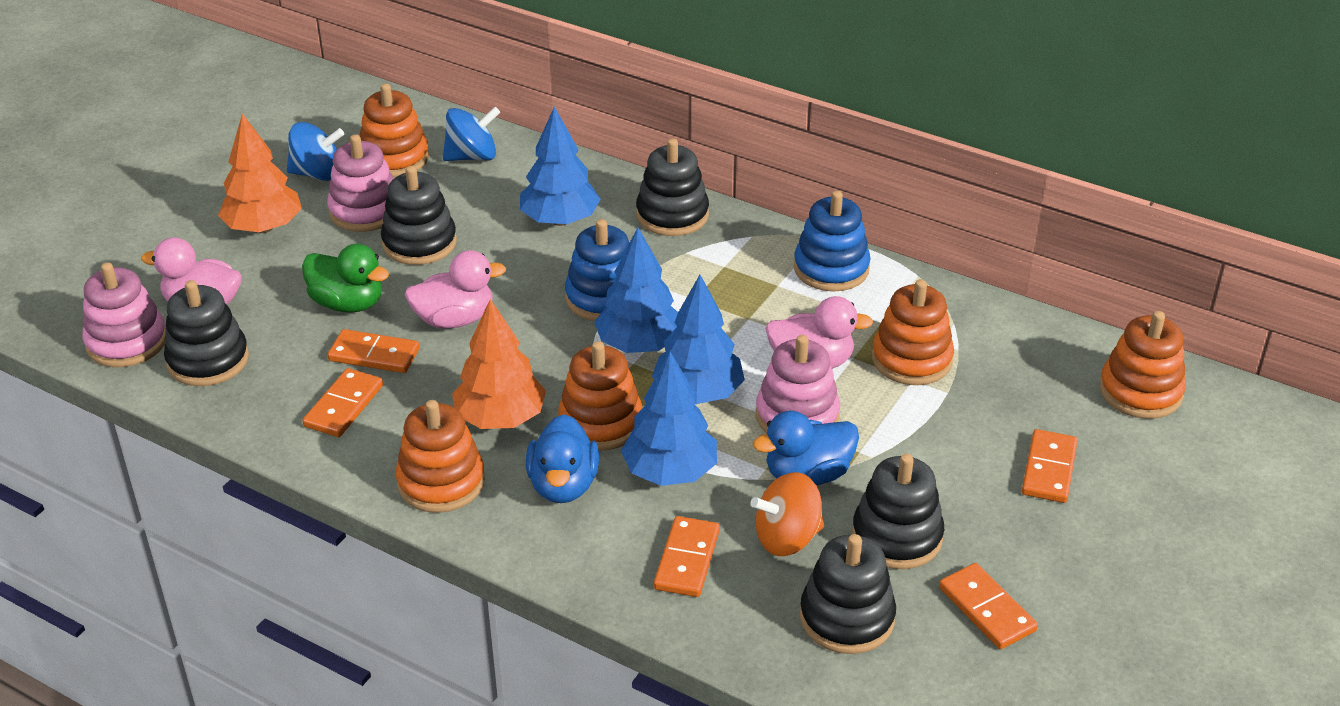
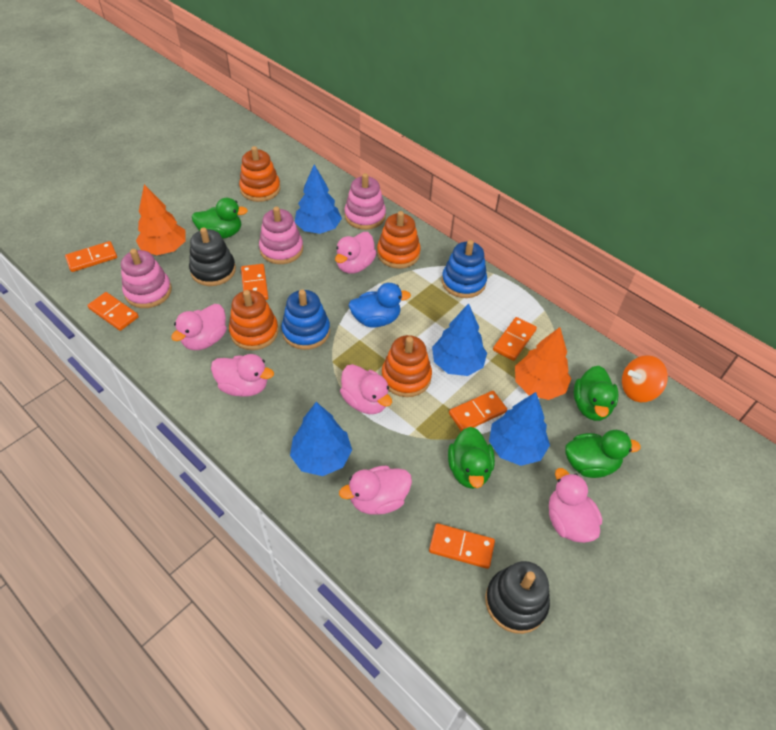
black stacking toy: [164,280,249,386] [381,166,457,265] [636,139,709,236] [800,534,896,654] [852,454,944,569] = 5 -> [189,227,236,286] [485,561,550,634] = 2
blue duck: [526,414,599,503] [753,411,859,485] = 2 -> [348,283,411,328] = 1
blue spinning top: [287,122,344,181] [443,107,500,161] = 2 -> none = 0
green duck: [302,244,389,313] = 1 -> [192,198,248,239] [448,427,495,489] [565,430,641,478] [574,366,618,421] = 4
orange domino: [303,368,383,437] [328,329,420,373] [654,516,720,597] [939,563,1038,649] [1022,429,1078,503] = 5 -> [65,241,117,272] [87,292,139,331] [241,264,268,300] [429,523,495,569] [449,391,507,432] [493,317,537,361] = 6
orange stacking toy: [360,83,429,177] [396,400,485,513] [558,341,642,451] [872,279,954,385] [1099,311,1186,419] = 5 -> [229,290,278,350] [239,146,280,202] [377,211,421,269] [381,335,432,397] = 4
pink duck: [141,237,242,304] [405,250,506,329] [765,296,873,369] = 3 -> [171,304,227,350] [211,354,274,397] [335,232,377,274] [339,466,412,514] [340,364,392,414] [549,468,602,543] = 6

